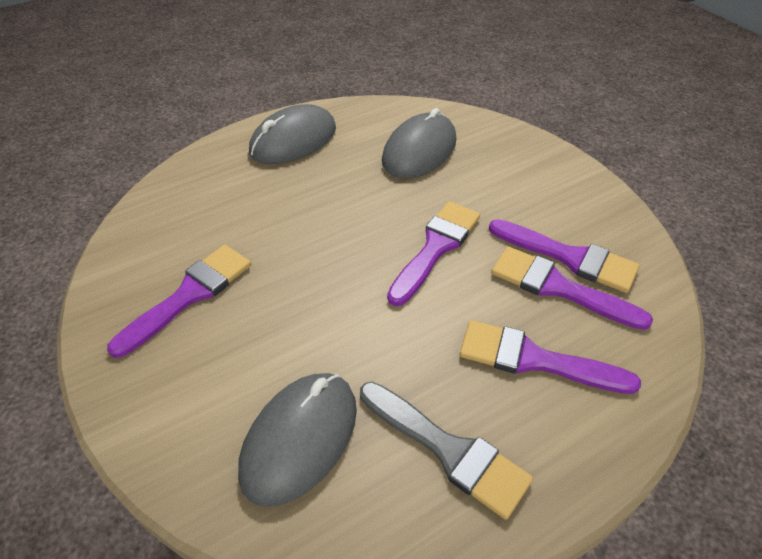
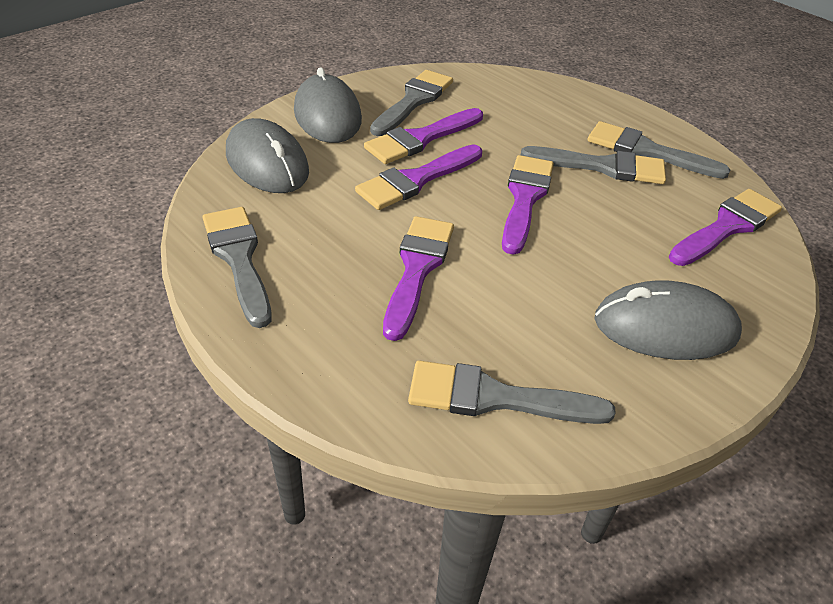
grey brush: [360,382,533,520] = 1 -> [203,207,272,328] [370,70,453,136] [408,361,616,424] [521,146,666,184] [588,121,730,179] = 5

